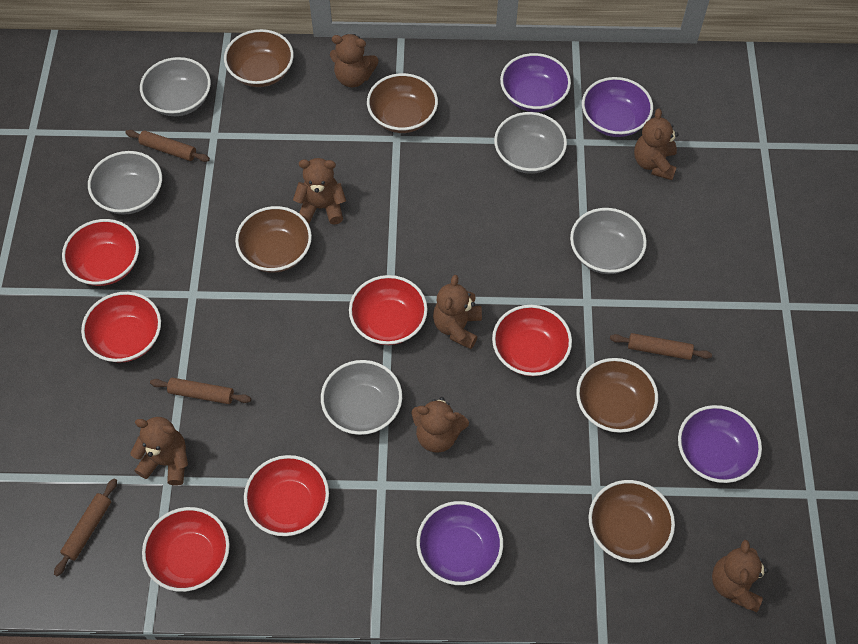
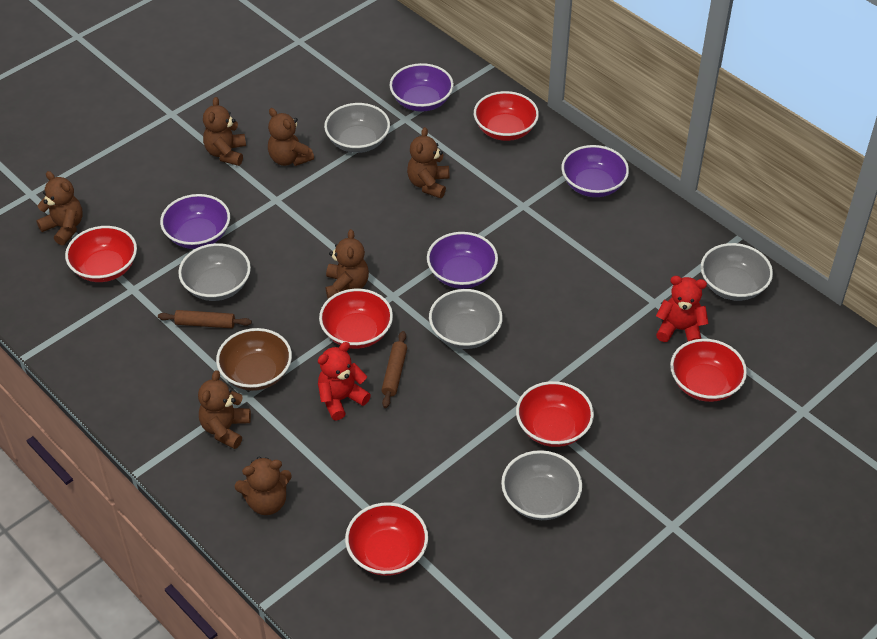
brown bowl: [224,29,294,87] [235,206,312,273] [367,73,438,133] [576,358,658,433] [588,480,675,563] = 5 -> [216,328,292,391] = 1
brown rolling pin: [54,479,117,576] [125,130,210,162] [150,378,251,404] [610,333,712,360] = 4 -> [158,310,252,328] [381,331,407,408] = 2
red teddy bear: none = 0 -> [318,342,371,420] [656,276,709,342] = 2

